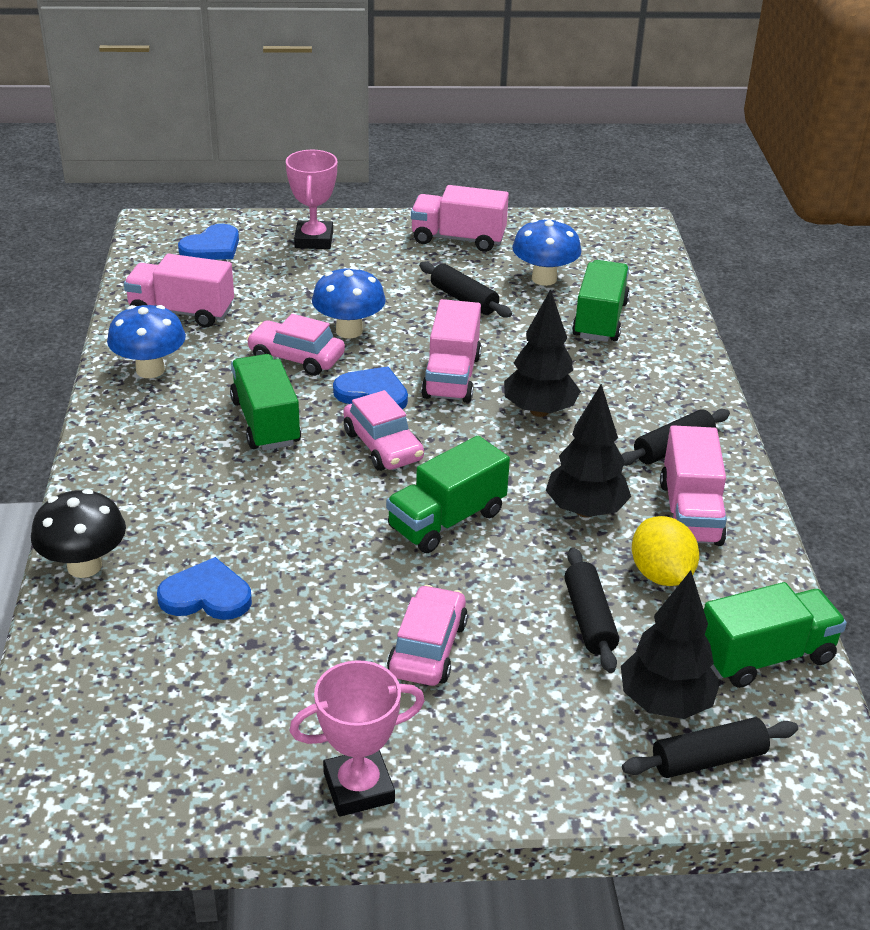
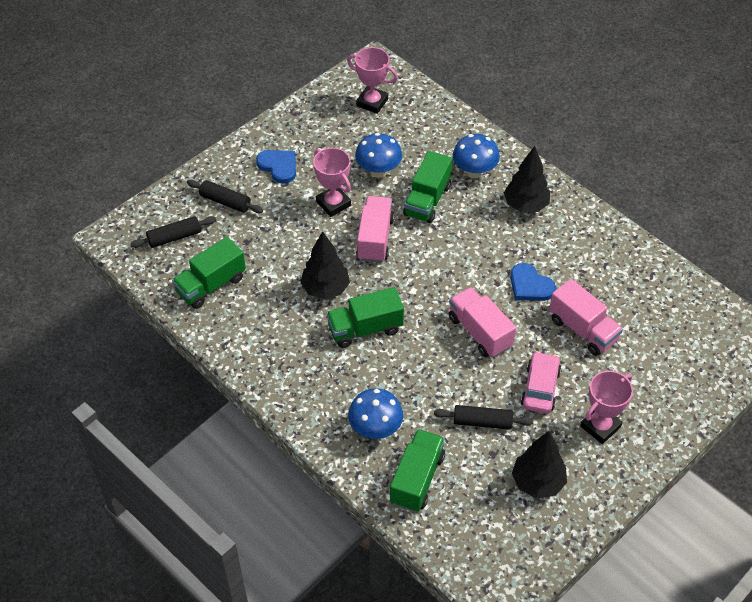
black mushroom: [31,489,126,578] = 1 -> none = 0
black rolling pin: [419,262,512,318] [564,547,619,673] [622,409,730,466] [622,717,798,778] = 4 -> [130,216,216,248] [187,180,263,213] [434,405,533,430] = 3
blue heart: [157,557,252,620] [178,224,239,260] [333,366,408,410] = 3 -> [256,150,296,183] [510,263,556,301] = 2
pink car: [246,314,345,376] [343,390,424,471] [387,585,468,686] = 3 -> [521,351,561,414] = 1
pink trophy: [286,150,337,249] [289,660,425,817] = 2 -> [313,148,351,217] [347,47,398,114] [580,371,633,444] = 3
pink truck: [124,254,234,328] [411,185,509,252] [421,299,481,403] [660,425,727,546] = 4 -> [356,196,394,263] [449,287,516,358] [549,279,623,356] = 3
yellow lemon: [632,516,699,586] = 1 -> none = 0

